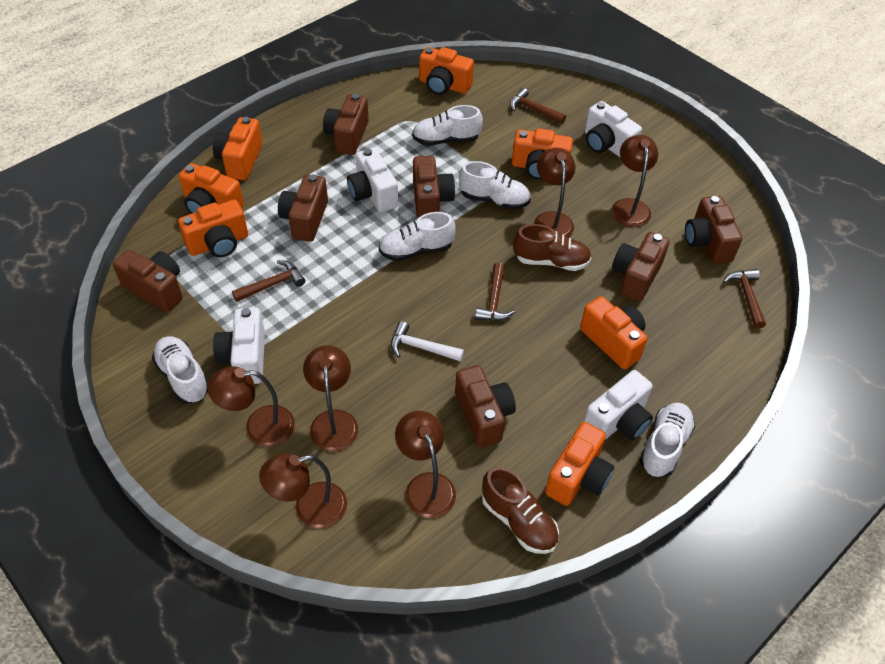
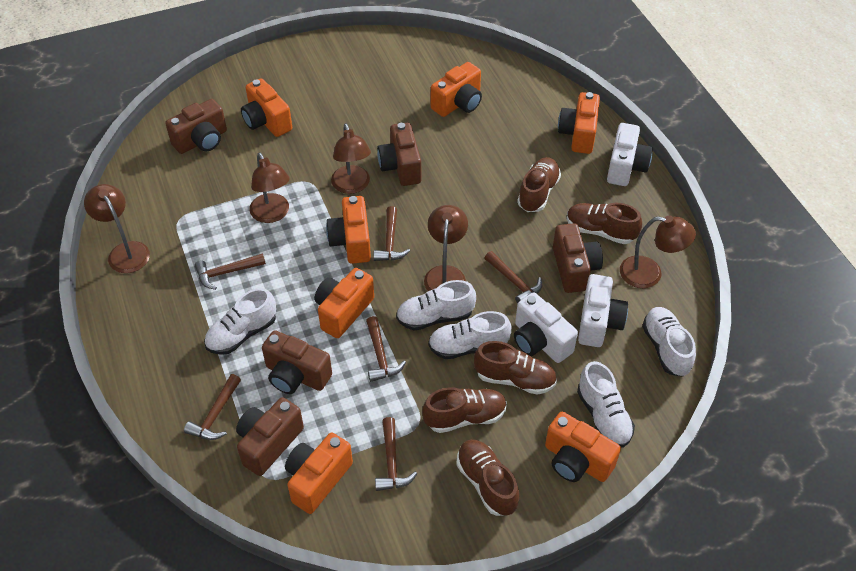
brown camera: [113,250,183,312] [278,174,328,242] [323,94,369,155] [413,156,455,219] [455,365,516,447] [612,232,670,302] [685,196,742,264] = 7 -> [165,99,227,154] [236,397,304,476] [262,330,332,394] [377,123,421,186] [553,223,603,293] = 5
brown hammer: [232,260,305,302] [475,263,515,321] [510,88,566,124] [723,269,766,329] = 4 -> [184,374,241,440] [195,253,266,290] [366,316,406,382] [373,206,410,261] [375,417,417,491] [485,251,542,304] = 6
brown lamp: [207,366,295,447] [259,453,347,529] [303,345,358,451] [395,411,456,518] [534,148,576,238] [611,135,658,227] = 6 -> [84,184,150,273] [249,152,290,223] [331,123,371,194] [424,205,468,291] [620,216,696,288] = 5
brown shoe: [482,467,559,554] [513,224,591,271] = 2 -> [422,387,507,433] [456,439,519,516] [474,341,557,395] [517,157,561,212] [567,203,642,244] = 5
white camera: [213,308,265,384] [347,148,398,212] [584,370,653,440] [585,101,642,157] = 4 -> [514,292,578,363] [578,274,628,347] [607,123,653,186] = 3
white hammer: [391,321,464,362] = 1 -> none = 0

